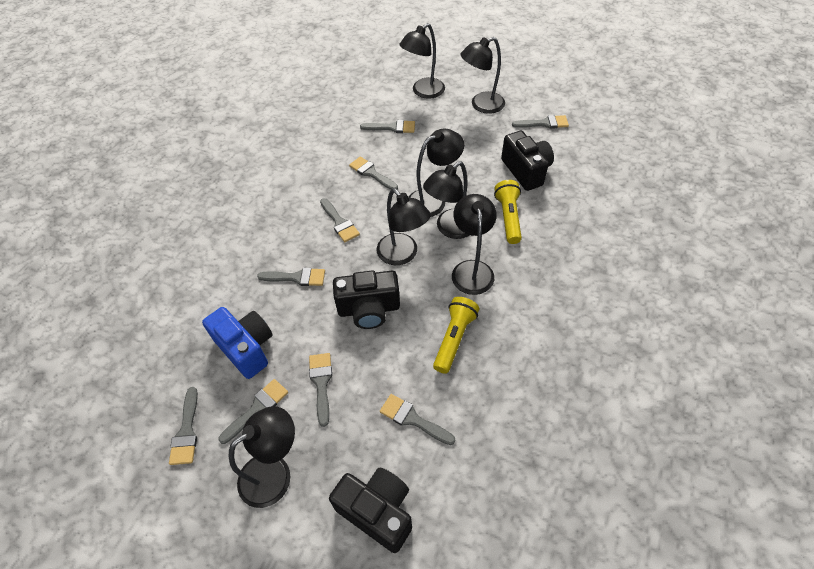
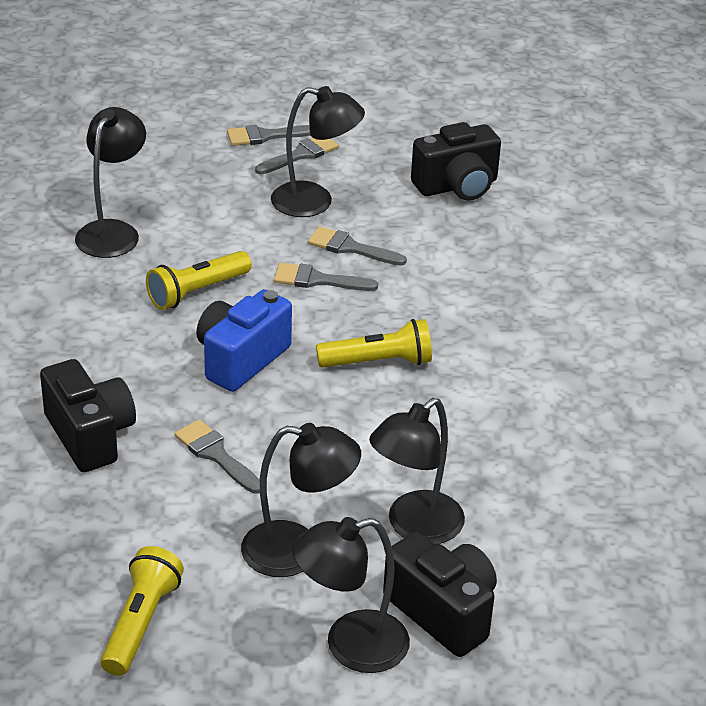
black lamp: [229,406,295,508] [377,188,431,265] [399,23,445,99] [408,128,464,217] [423,161,469,239] [452,194,497,295] [461,37,505,114] = 7 -> [75,107,146,258] [241,423,361,577] [271,86,365,217] [292,517,410,673] [369,398,465,544] = 5
grey brush: [169,387,198,465] [218,379,288,444] [257,268,325,286] [309,353,332,427] [320,198,360,242] [349,156,398,190] [360,120,415,133] [380,394,455,445] [512,115,569,129] = 9 -> [174,419,260,493] [227,125,311,146] [255,138,339,174] [274,263,378,291] [308,226,407,266] = 5
yellow flashlight: [433,297,479,374] [494,180,522,244] = 2 -> [100,546,184,676] [146,251,252,310] [316,319,432,368] = 3

